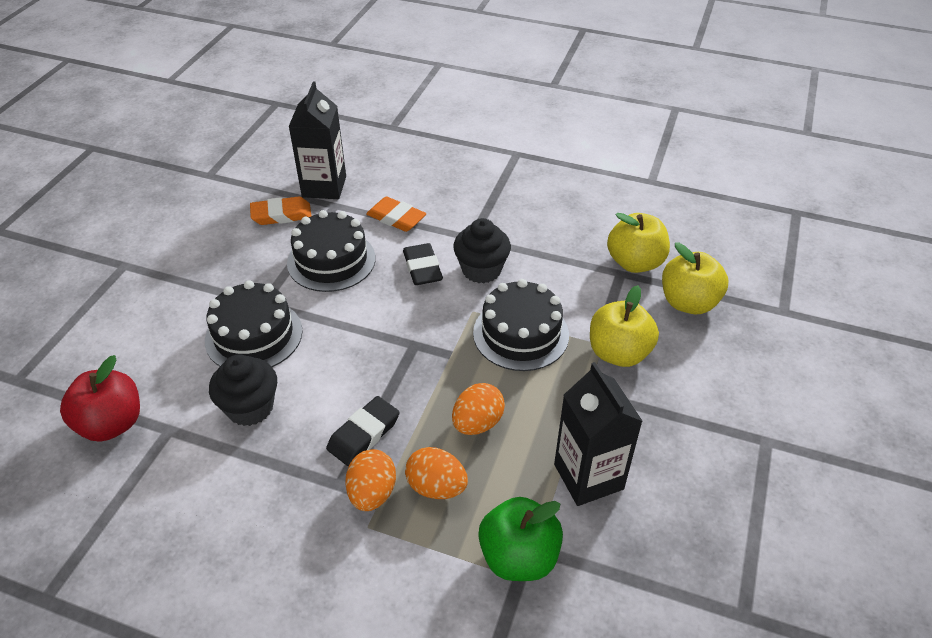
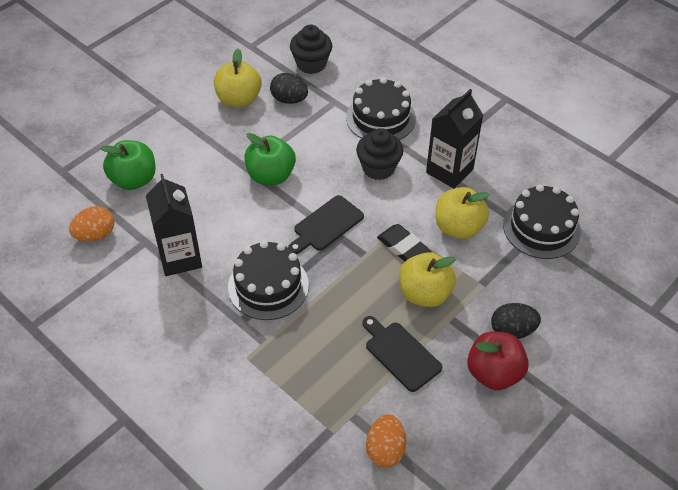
black cutting board: none = 0 -> [288,195,364,254] [362,316,442,392] = 2
black egg: none = 0 -> [270,73,308,104] [491,303,541,339] = 2
black eraser: [326,396,400,466] [403,243,443,285] = 2 -> [377,224,432,262] = 1
green apple: [478,497,563,581] = 1 -> [101,140,156,190] [244,133,296,185] = 2
orange egg: [345,449,396,511] [405,447,468,499] [452,383,505,435] = 3 -> [69,206,114,242] [366,414,406,468] = 2
orange eraser: [250,197,311,225] [366,196,426,232] = 2 -> none = 0

